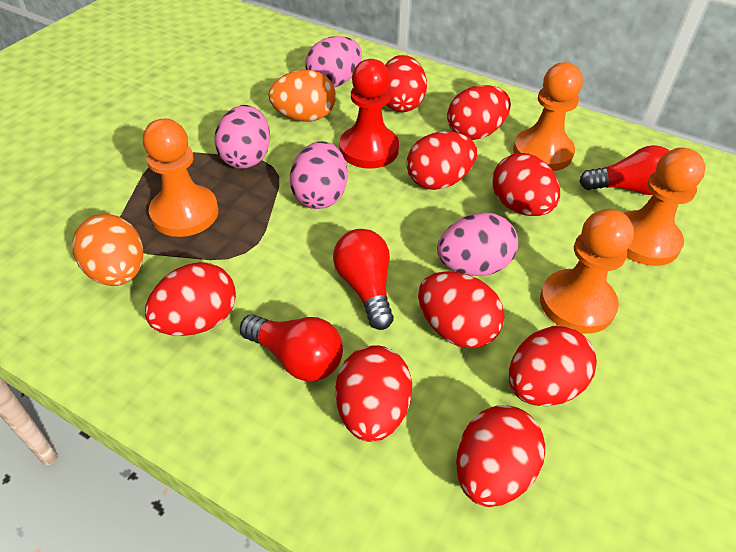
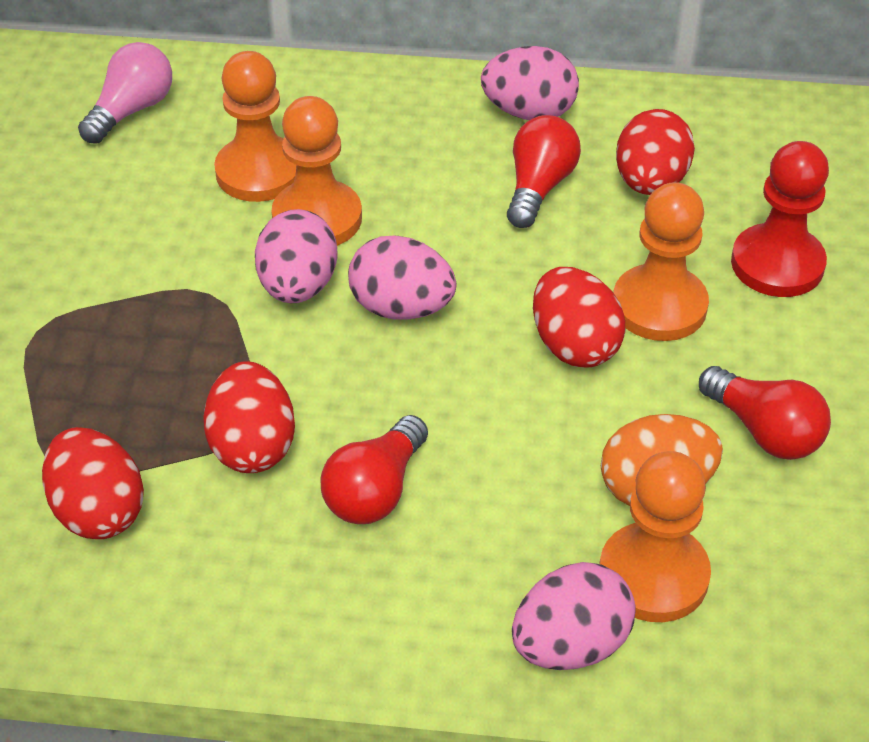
orange egg: [72,214,143,286] [268,70,336,122] = 2 -> [601,414,723,506] = 1
pink light bulb: none = 0 -> [78,42,172,144] = 1
red egg: [145,262,236,336] [336,345,412,442] [385,55,427,112] [407,131,477,190] [418,271,505,349] [447,85,511,140] [456,405,545,507] [492,153,560,216] [509,326,597,406] = 9 -> [42,427,144,539] [203,361,295,473] [533,267,625,368] [616,109,695,195] = 4

